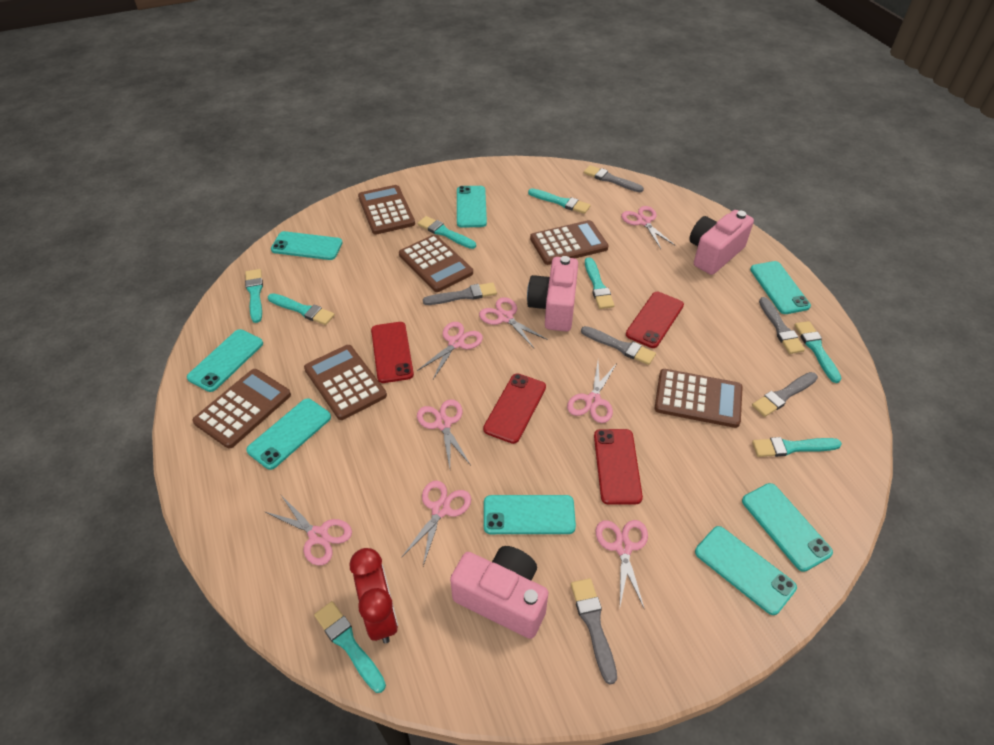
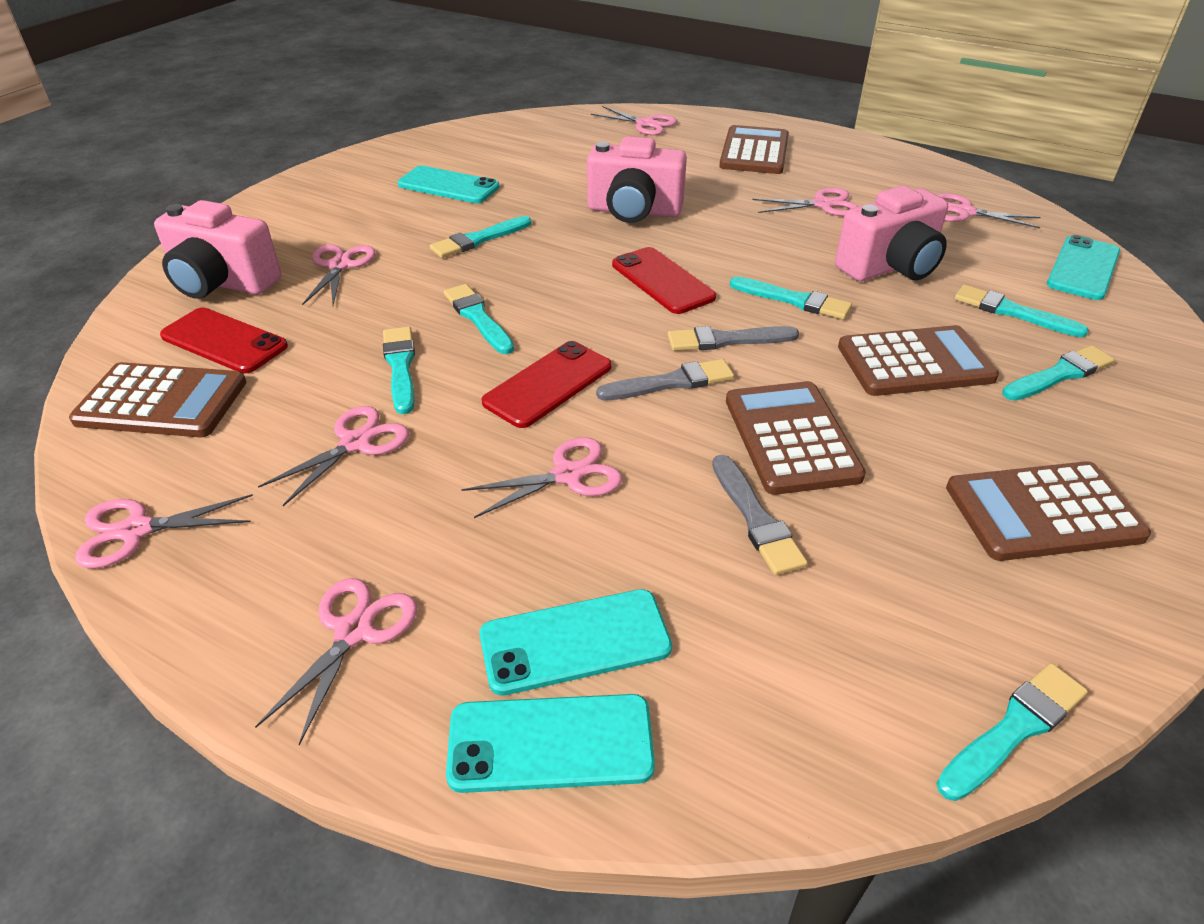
brown calculator: [193,369,291,449] [304,345,387,420] [358,185,415,234] [399,235,473,292] [530,220,609,265] [654,369,743,428] = 6 -> [69,362,246,437] [719,125,789,174] [726,381,866,495] [838,325,999,396] [946,461,1151,561] = 5
grey brush: [423,282,497,305] [571,578,617,684] [581,326,656,365] [584,165,644,192] [752,372,818,417] [759,297,805,354] = 6 -> [596,359,734,400] [668,326,799,351] [712,455,808,575] = 3
red clock: [350,548,398,644] = 1 -> none = 0
red phone: [371,322,414,383] [483,373,546,444] [594,429,643,505] [626,292,684,348] = 4 -> [160,308,288,373] [482,341,611,428] [612,247,716,314] = 3
turquoise brush: [245,269,263,323] [268,293,335,325] [314,601,386,693] [417,216,476,249] [528,188,590,214] [585,257,614,309] [752,437,842,457] [794,321,842,383] = 8 -> [383,326,415,414] [430,216,531,258] [444,284,514,354] [730,277,852,320] [936,663,1088,801] [954,285,1089,337] [1002,345,1115,401] = 7
turquoise phone: [187,329,263,392] [246,398,331,470] [271,231,343,260] [457,186,487,228] [484,495,576,534] [695,526,797,615] [742,483,833,572] [750,261,811,314] = 8 -> [398,166,500,203] [446,694,655,793] [479,589,672,696] [1047,235,1120,300] = 4

